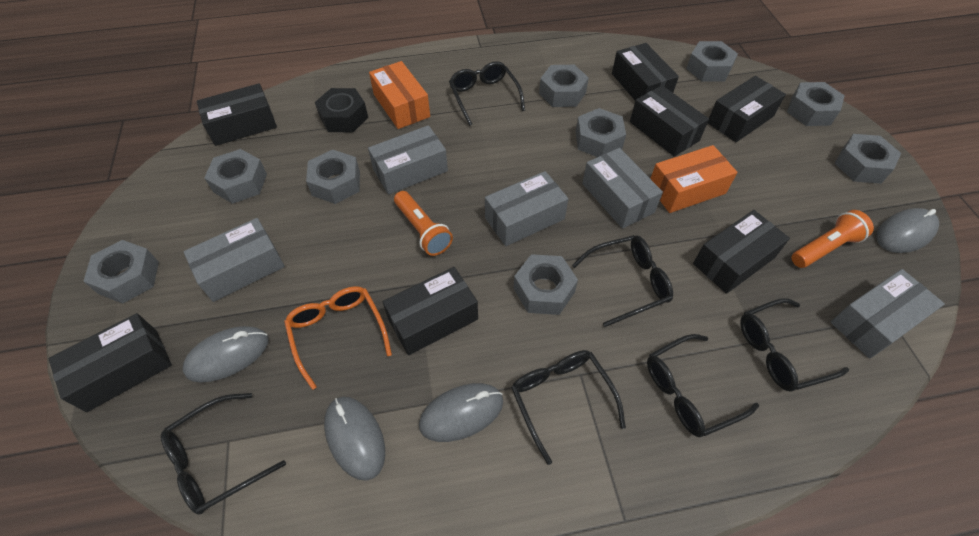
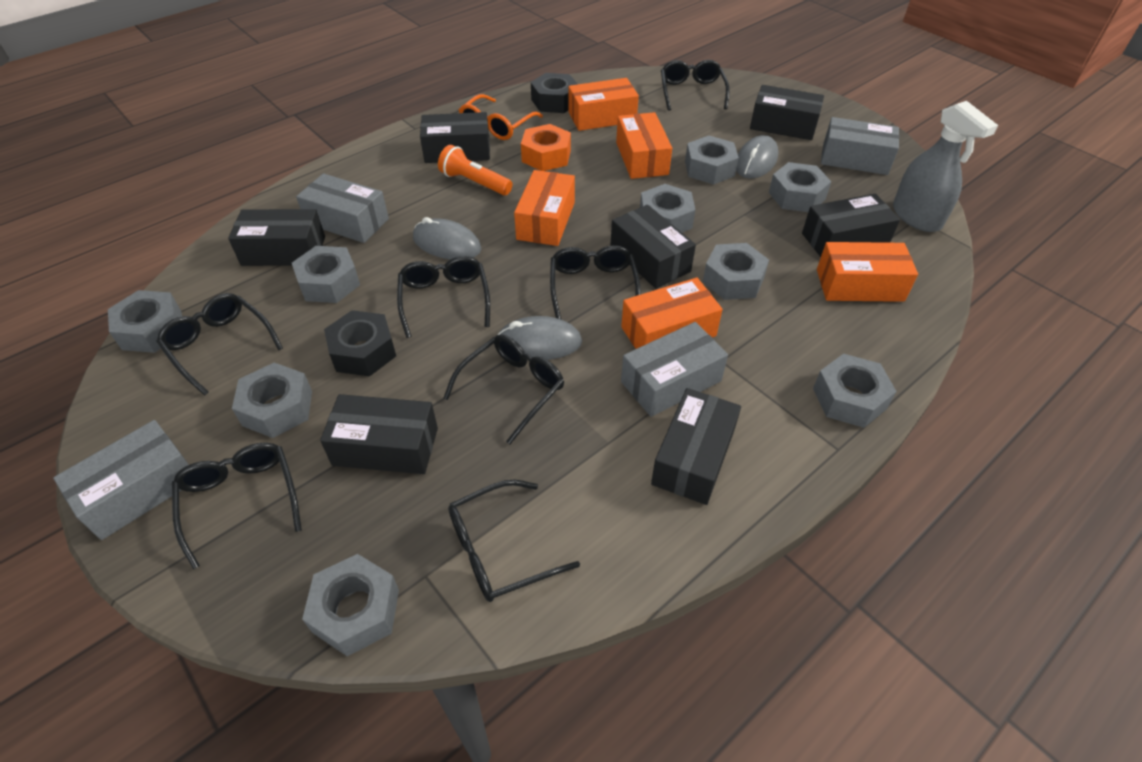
black glasses: [161,393,286,514] [449,61,525,126] [511,350,626,465] [572,235,673,327] [647,334,759,437] [740,298,849,392] = 6 -> [156,293,283,396] [172,443,302,569] [397,256,490,338] [443,334,564,444] [448,480,580,602] [550,245,641,320] [661,60,730,111] = 7
black nut: [315,88,368,132] = 1 -> [324,310,396,376] [531,73,578,113] = 2
grey box: [183,218,285,302] [368,125,448,195] [485,171,568,246] [582,148,663,229] [831,269,945,359] = 5 -> [53,420,189,540] [296,173,389,243] [621,322,728,417] [821,117,899,175] = 4
grey mouse: [183,326,269,383] [324,397,385,481] [419,383,503,442] [876,208,939,253] = 4 -> [413,217,482,259] [498,316,582,360] [736,135,778,179] = 3
grey spray bottle: none = 0 -> [893,101,998,232] = 1
orange box: [369,61,430,129] [650,145,738,213] = 2 -> [514,170,575,246] [568,78,639,131] [616,112,672,179] [621,277,723,349] [817,242,918,302] = 5
orange flashlight: [394,191,453,256] [791,210,874,268] = 2 -> [438,145,513,195] = 1
orange nut: none = 0 -> [521,124,571,171] = 1

